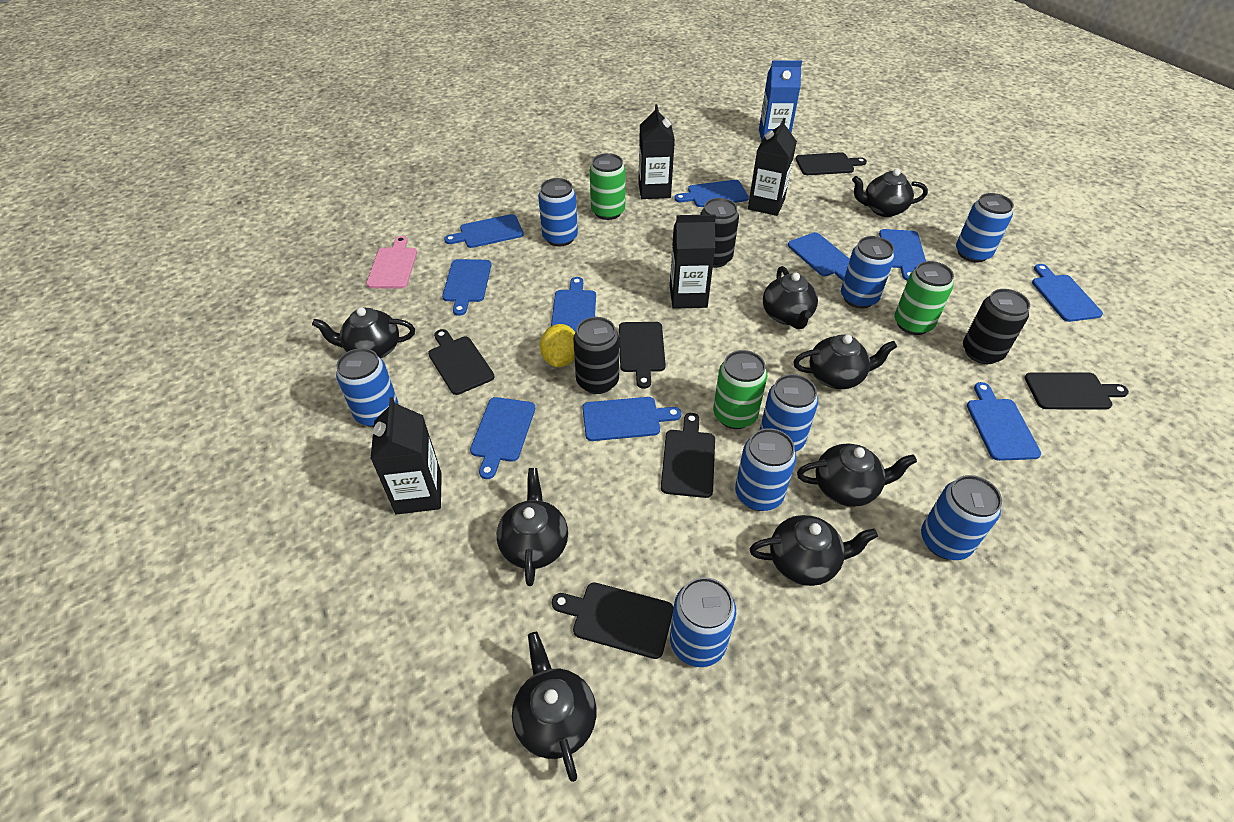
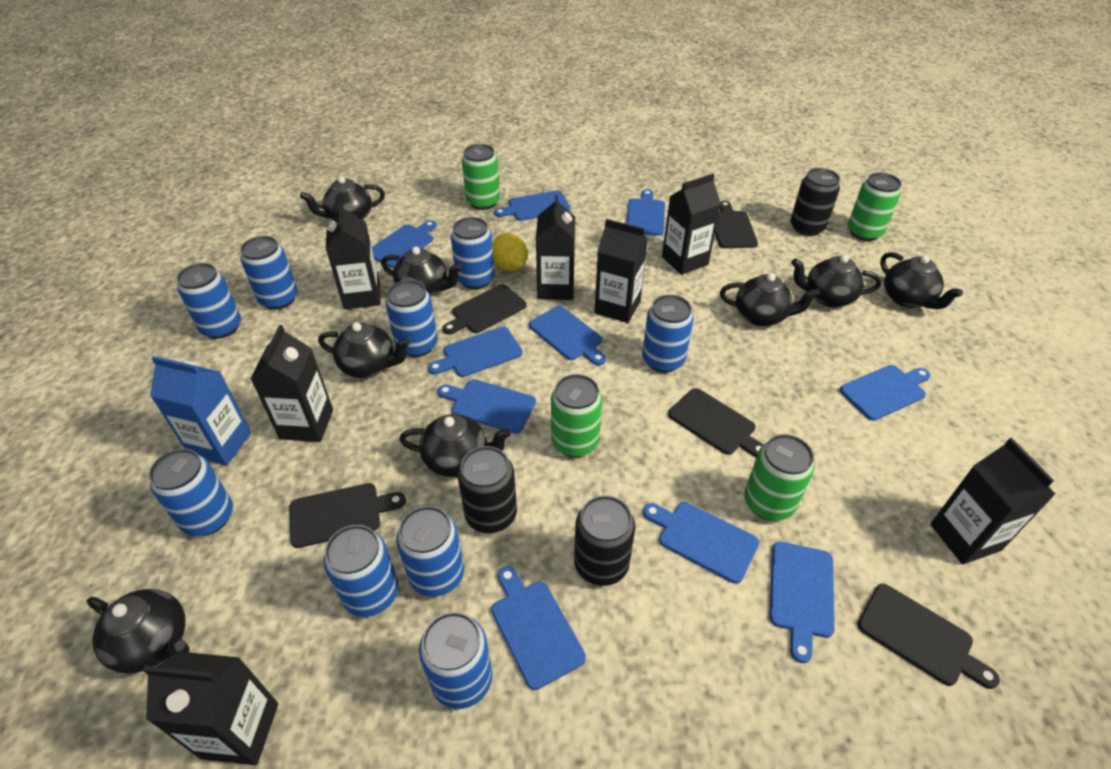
black carton: [371,397,442,514] [638,104,675,199] [670,214,716,309] [748,118,797,216] = 4 -> [143,651,278,765] [250,325,333,442] [325,202,380,309] [536,195,575,300] [594,219,648,323] [662,174,721,275] [930,438,1055,564] = 7
black cutting board: [428,329,495,395] [552,582,674,659] [619,322,666,389] [661,413,715,498] [796,152,867,175] [1024,372,1129,409] = 6 -> [290,483,406,548] [442,284,527,335] [668,388,764,457] [715,201,758,248] [858,584,1000,689] = 5
blue can: [336,348,399,427] [538,178,578,246] [670,577,736,667] [735,428,796,511] [760,374,818,452] [841,236,894,308] [921,475,1002,560] [956,193,1014,263] = 8 -> [149,449,233,536] [177,263,241,339] [240,236,298,310] [324,525,399,617] [386,280,438,357] [396,506,464,597] [419,612,492,709] [451,217,495,289] [642,295,694,373] = 9
green can: [590,153,626,220] [713,350,767,429] [895,261,954,335] = 3 -> [462,144,500,210] [551,374,602,457] [744,434,815,521] [848,172,901,241] = 4
pink cutting board: [366,236,417,288] = 1 -> none = 0

